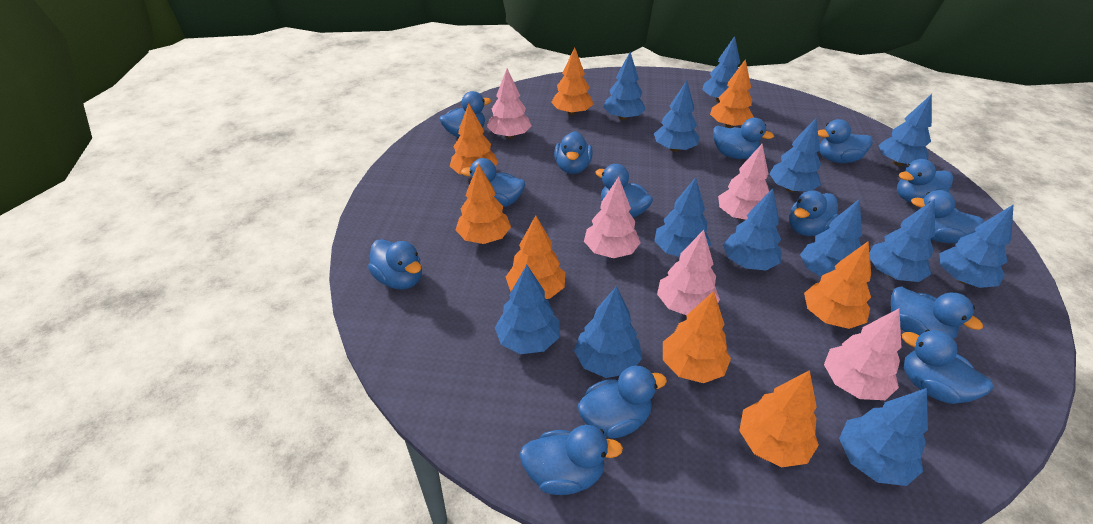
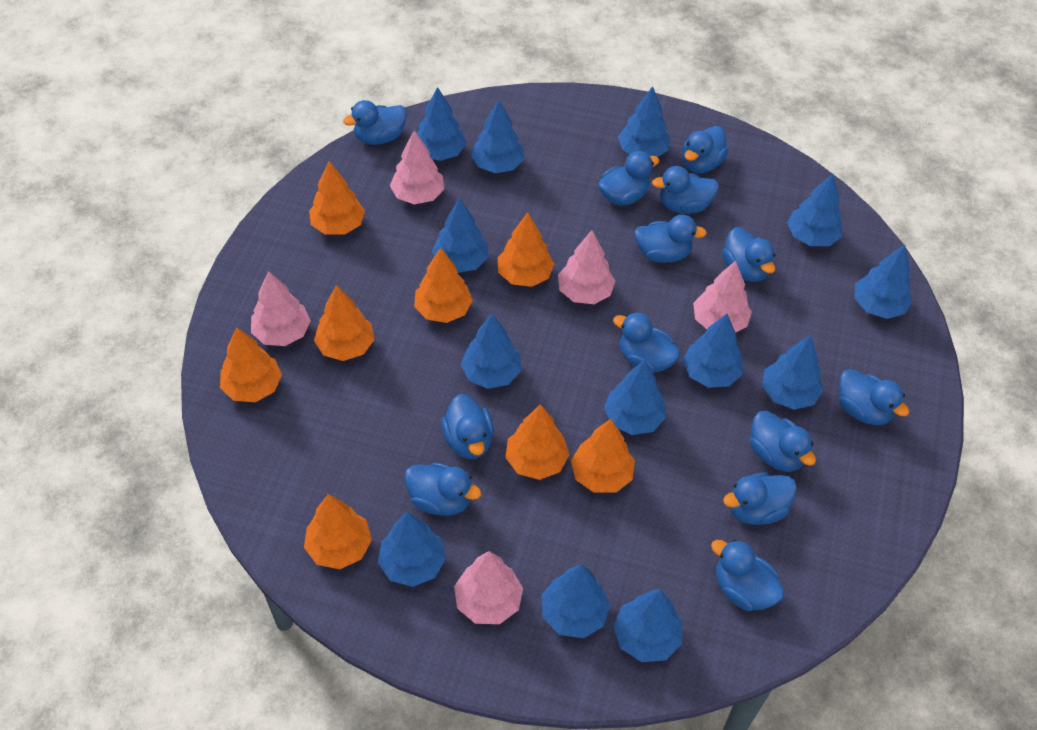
blue duck: [368,239,422,290] [439,91,491,137] [461,158,525,207] [520,425,623,495] [554,131,593,174] [578,366,667,438] [595,164,653,217] [713,118,774,159] [789,190,839,236] [818,119,873,163] [891,286,983,339] [897,159,953,203] [902,330,993,404] [911,190,984,243] = 14 -> [343,100,407,145] [404,462,481,516] [441,394,494,459] [598,151,660,206] [613,312,681,373] [634,215,707,263] [652,166,719,214] [682,126,729,173] [711,540,785,611] [722,227,775,282] [723,472,797,525] [750,411,816,472] [839,369,909,426] = 13

